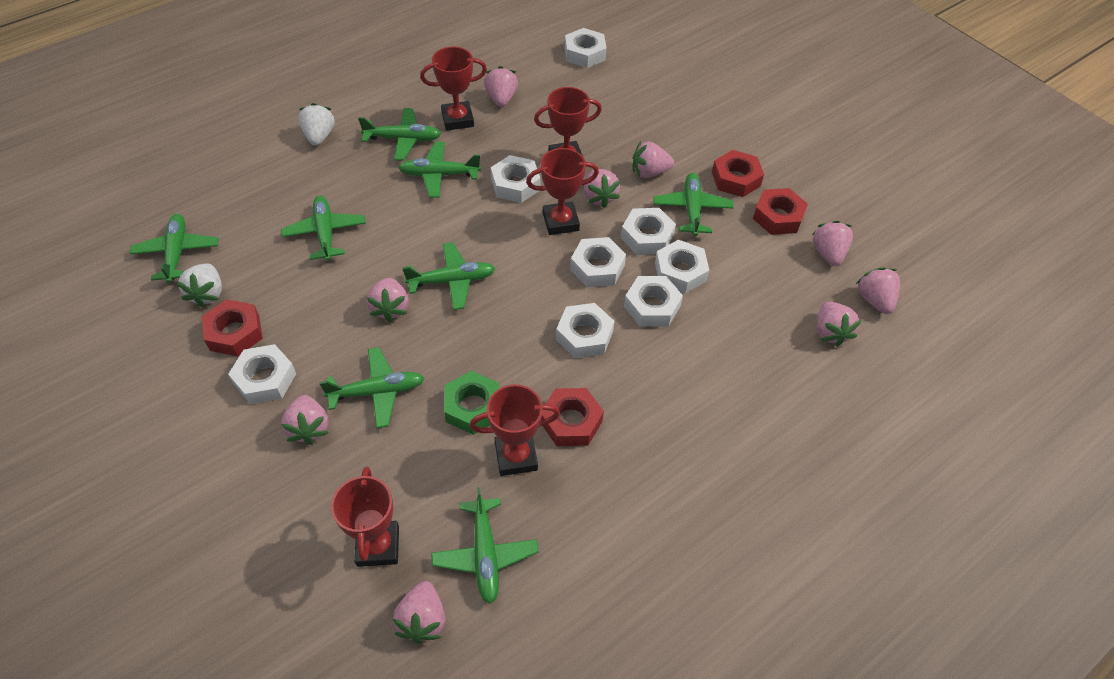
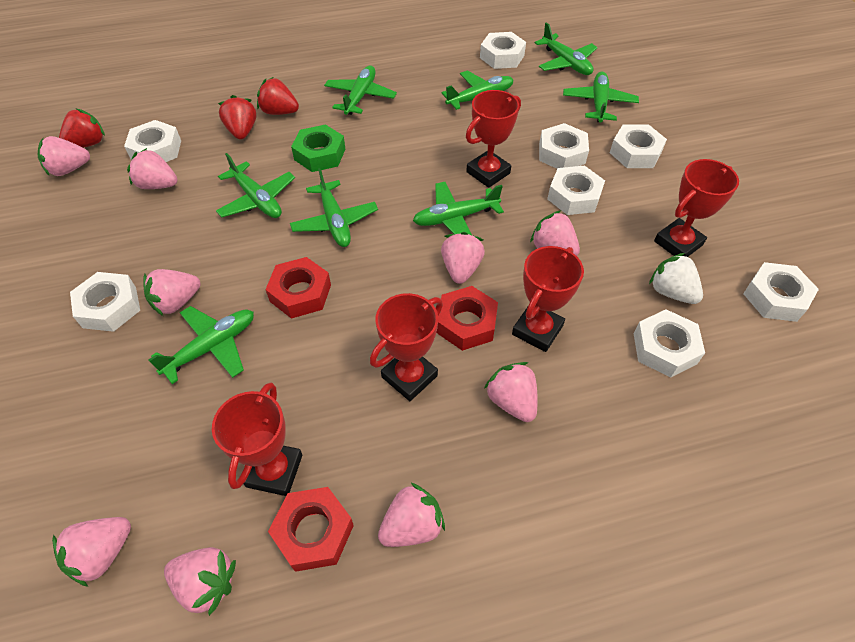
red nut: [201,299,263,356] [541,388,604,446] [712,150,764,197] [753,188,808,235] = 4 -> [265,257,331,319] [268,487,354,572] [436,286,498,351] = 3
red strawberry: none = 0 -> [59,108,105,148] [218,95,257,139] [257,77,299,115] = 3
white strawberry: [176,263,222,307] [298,103,335,146] = 2 -> [649,253,703,304] = 1

